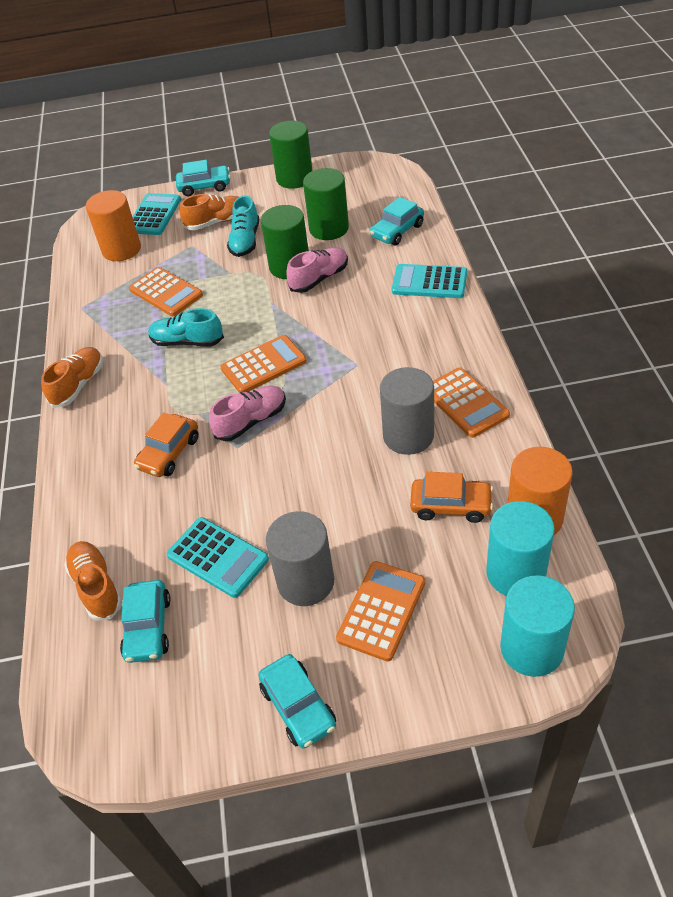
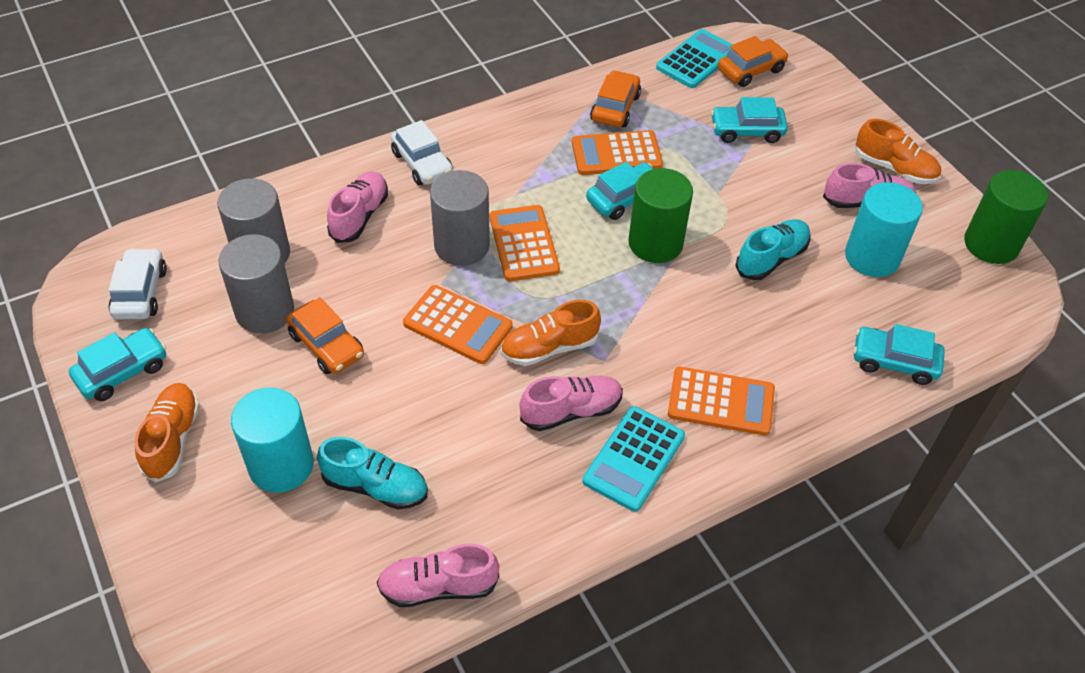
green cylinder: [261,205,309,279] [269,121,313,189] [303,168,349,240] = 3 -> [628,168,693,263] [964,170,1048,264] = 2
grey cylinder: [266,511,335,606] [380,367,434,455] = 2 -> [217,178,290,264] [218,234,294,333] [430,170,490,266] = 3
orange car: [134,412,199,477] [410,472,493,523] = 2 -> [286,297,364,374] [590,70,641,127] [718,36,789,87] = 3
orange cylinder: [86,190,141,261] [507,447,573,535] = 2 -> none = 0
pink shoe: [209,386,286,441] [286,247,348,293] = 2 -> [327,171,388,243] [377,544,499,607] [519,375,623,431] [823,163,916,208] = 4
turquoise calculator: [132,193,181,235] [167,517,269,598] [392,264,467,298] = 3 -> [582,406,685,512] [656,29,733,88] = 2
white car: none = 0 -> [108,248,167,320] [391,120,453,186] = 2

